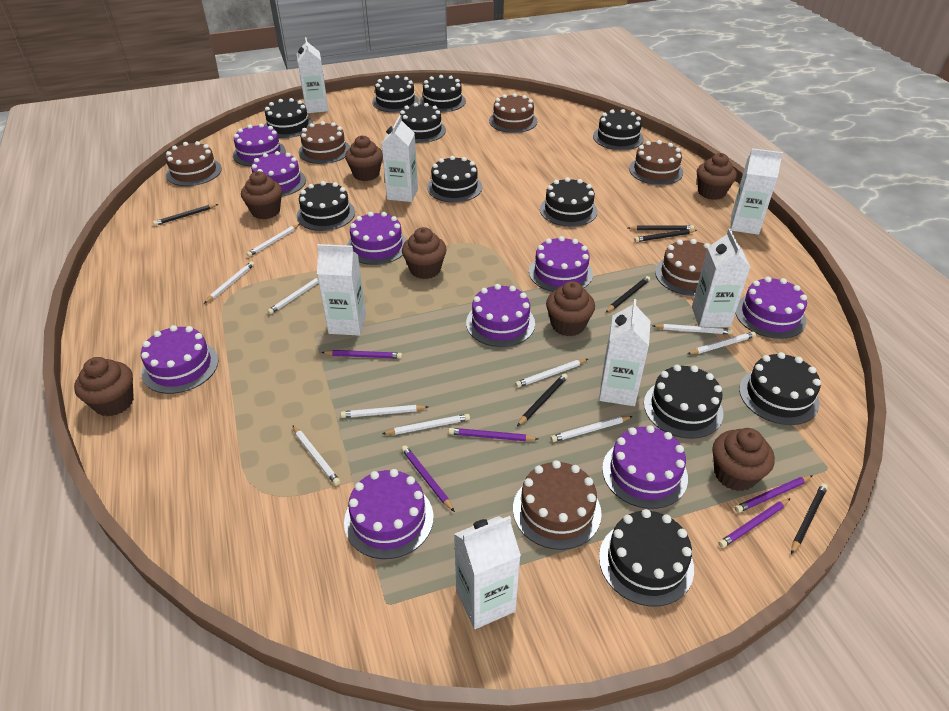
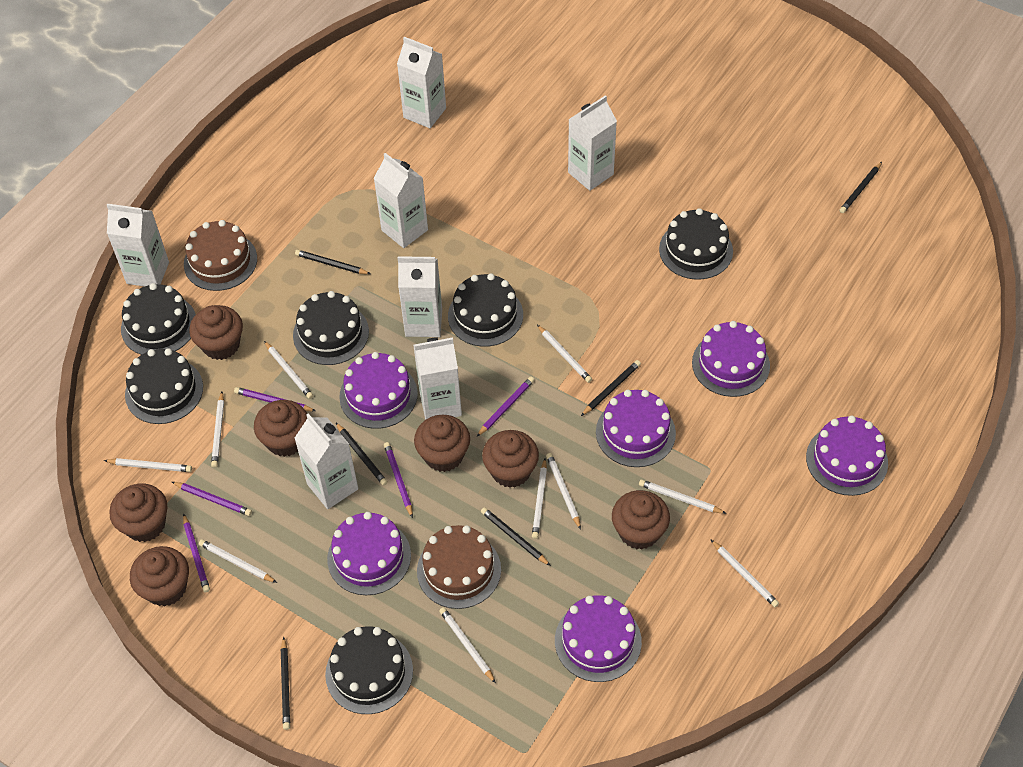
black cake: [264,98,313,138] [297,181,355,231] [372,75,419,112] [400,103,446,143] [419,75,466,112] [427,156,482,203] [540,177,598,227] [593,109,644,150] [599,509,694,606] [644,365,723,439] [739,352,821,425] = 11 -> [121,283,196,355] [125,348,203,424] [293,291,369,365] [325,626,413,714] [448,273,523,347] [659,208,733,280] = 6
brown cake: [166,141,222,186] [299,121,350,164] [489,93,538,133] [513,460,602,550] [629,140,683,185] [655,239,710,296] = 6 -> [184,220,257,291] [417,525,501,609] = 2
purple cake: [141,325,218,394] [233,124,286,166] [251,151,306,197] [344,469,434,559] [347,212,407,265] [466,284,535,347] [529,236,593,292] [602,425,688,509] [735,277,807,339] = 9 -> [327,512,411,595] [339,352,418,429] [555,595,642,682] [596,390,676,467] [692,321,770,397] [806,416,888,496] = 6

